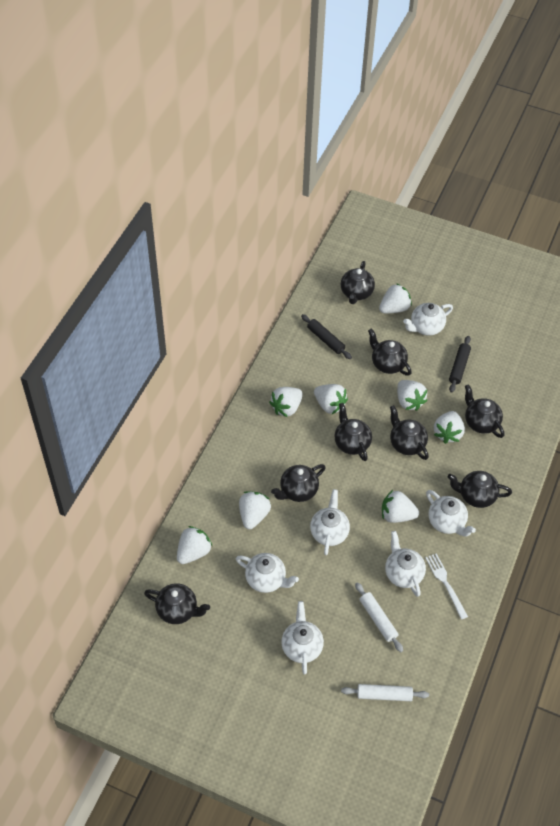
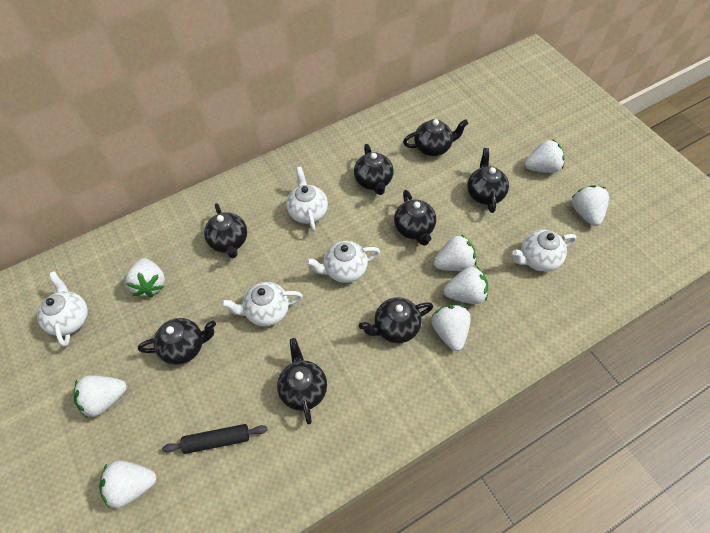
black rolling pin: [301,314,352,359] [449,336,471,393] = 2 -> [162,424,268,454] = 1
white fork: [425,553,468,620] = 1 -> none = 0
white rolling pin: [341,684,429,701] [355,582,403,652] = 2 -> none = 0
white teapot: [236,553,299,593] [281,601,324,675] [310,489,350,555] [385,531,426,597] [403,303,453,336] [426,490,476,537] = 6 -> [37,271,88,347] [221,282,303,327] [286,166,328,232] [306,241,380,283] [512,230,576,272] = 5

